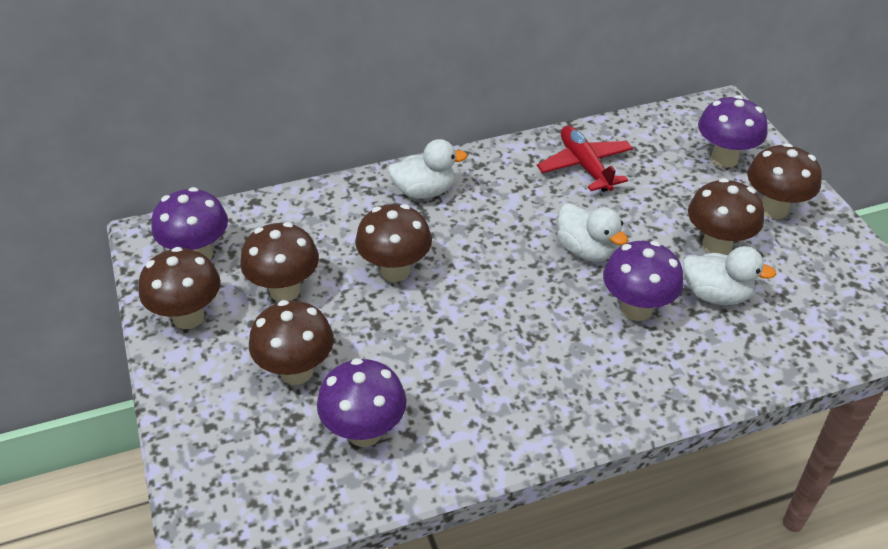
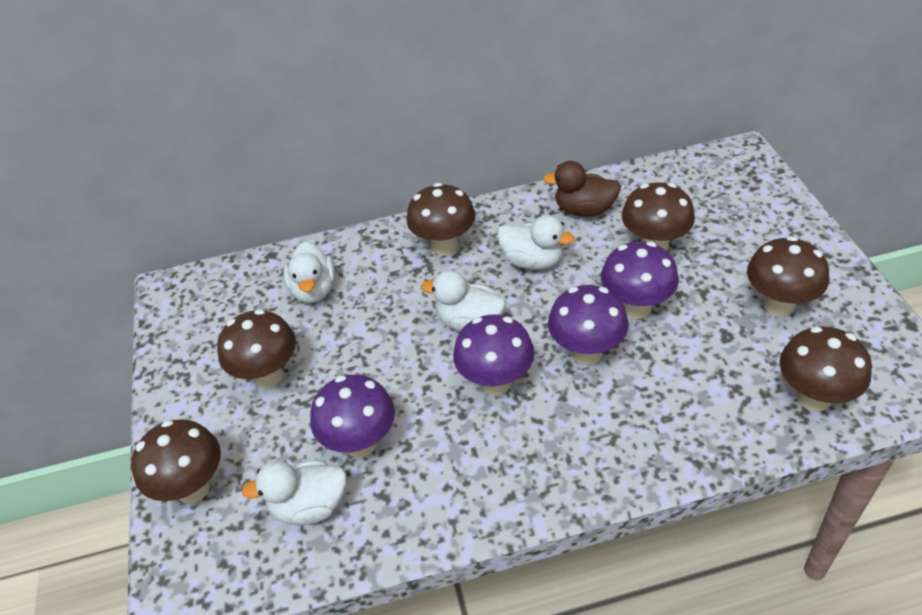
brown duck: none = 0 -> [543,161,621,217] = 1
red plane: [537,126,633,192] = 1 -> none = 0
white duck: [388,139,468,199] [557,203,628,262] [683,246,776,305] = 3 -> [242,460,347,525] [283,241,336,303] [421,270,506,331] [497,215,575,270] = 4

